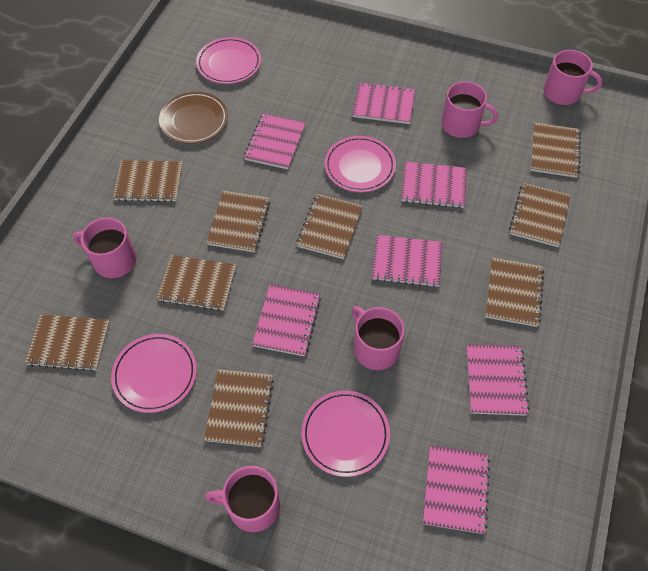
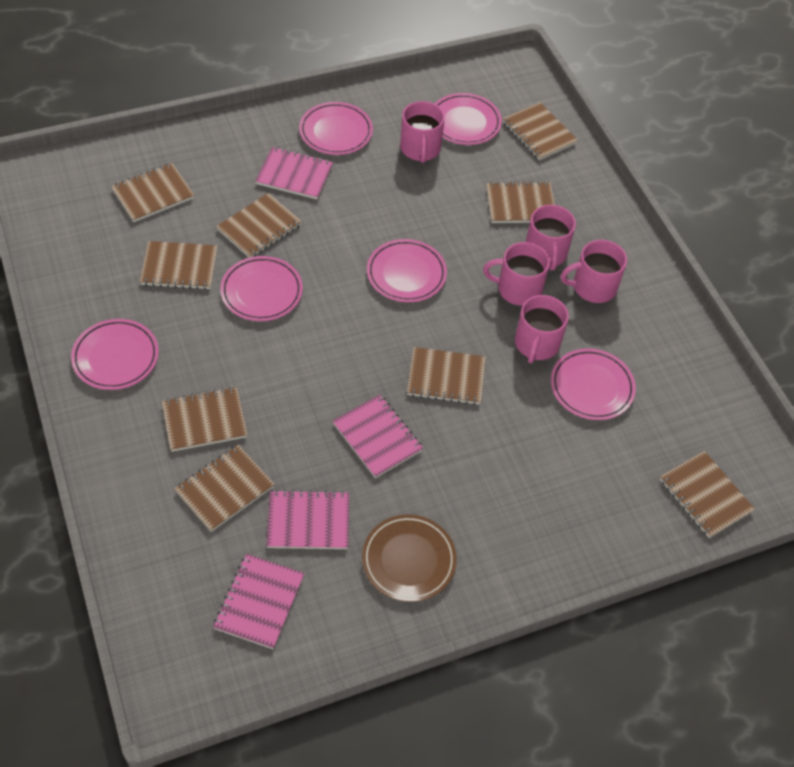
pink notebook: [244,113,306,169] [252,284,321,356] [352,82,416,124] [372,235,443,287] [401,162,467,208] [423,445,490,534] [466,344,530,416] = 7 -> [213,554,304,649] [255,147,333,200] [266,490,349,549] [333,394,423,478] = 4
pink plate: [111,334,197,413] [196,37,261,84] [301,391,390,477] [324,136,396,192] = 4 -> [71,319,159,390] [220,256,303,321] [299,102,373,155] [367,239,447,302] [435,93,502,145] [551,349,636,420] = 6

